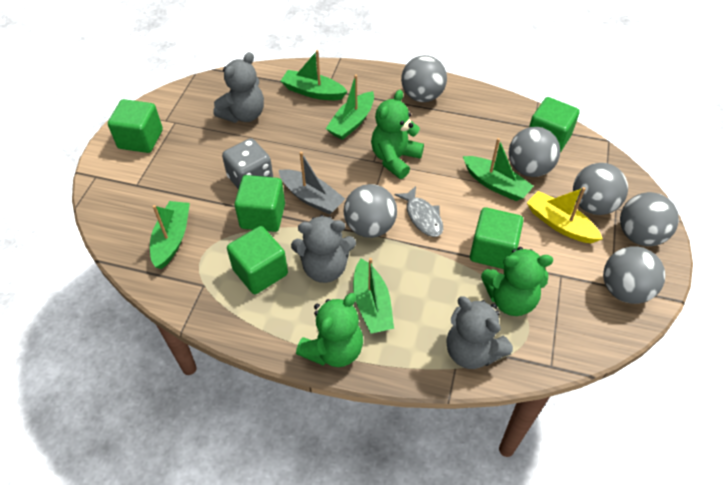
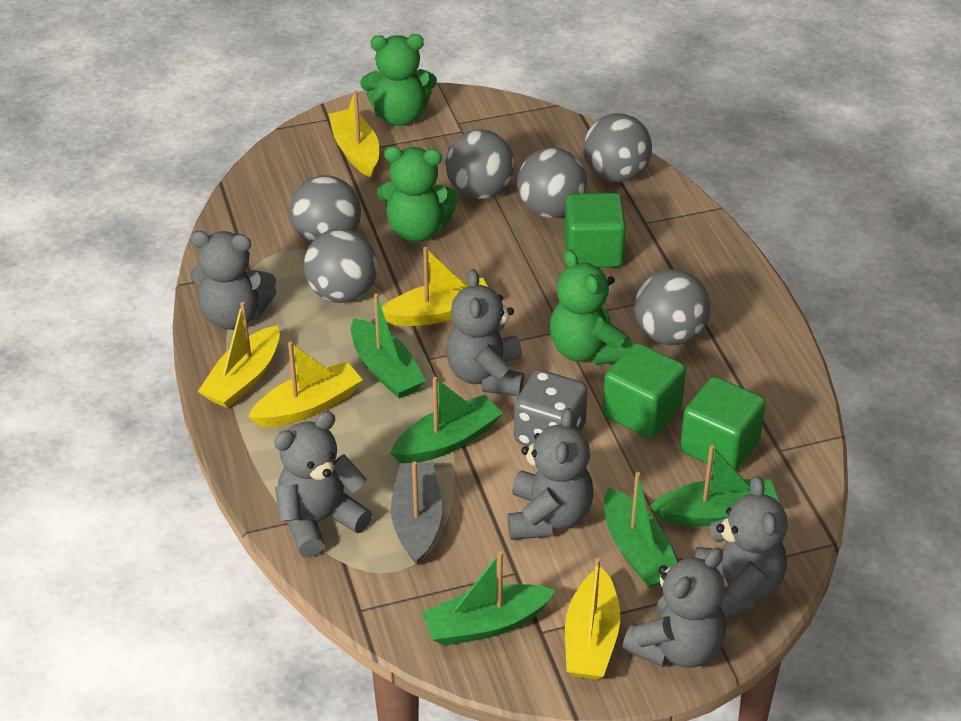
green cube: [108,99,163,153] [227,226,288,294] [234,175,285,232] [470,207,523,269] [529,97,580,153] = 5 -> [564,193,626,268] [602,343,686,438] [680,377,766,471] = 3
grey fish: [395,186,443,237] = 1 -> none = 0
grey teddy bear: [213,52,264,123] [291,215,356,283] [446,296,513,369] = 3 -> [191,231,276,329] [274,411,372,558] [446,269,524,396] [507,408,594,540] [622,548,726,668] [695,476,788,618] = 6
yellow boat: [527,187,603,243] = 1 -> [198,302,280,408] [248,342,363,427] [328,90,379,178] [382,247,488,326] [565,558,620,680] = 5

